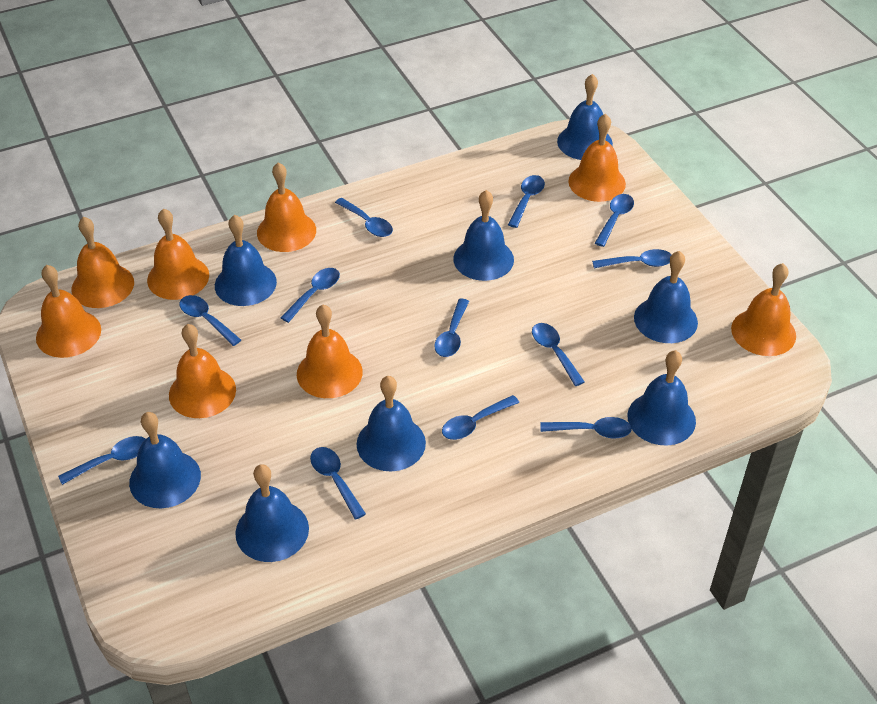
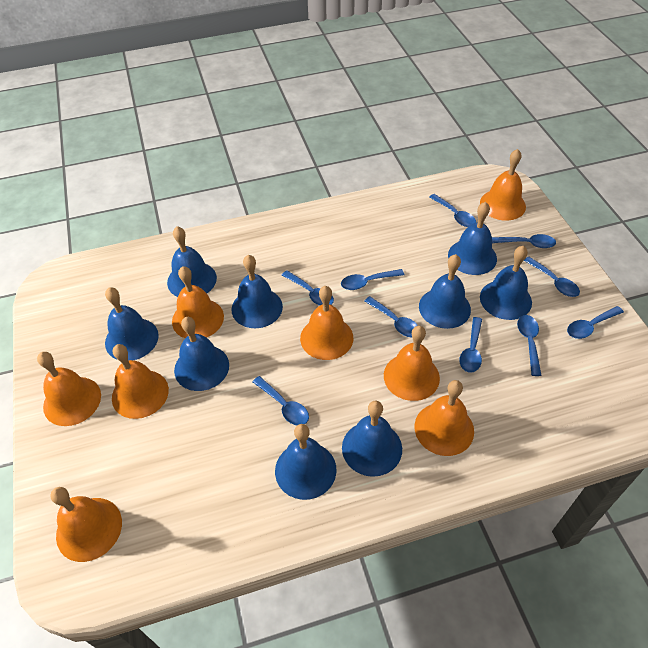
blue bell: [129,412,201,508] [215,215,277,306] [235,464,309,562] [356,376,426,471] [453,190,514,281] [557,74,613,160] [627,350,696,446] [634,251,698,343] = 8 -> [105,287,159,360] [167,226,217,297] [174,317,229,391] [232,255,283,328] [275,424,337,500] [342,400,402,477] [419,254,471,329] [448,202,497,275] [480,246,532,320] = 9
blue spoon: [58,436,146,485] [179,295,241,346] [281,268,340,323] [310,447,366,520] [335,198,393,237] [434,299,469,357] [442,395,519,440] [508,175,545,228] [532,323,585,386] [540,417,632,438] [592,249,672,268] [595,194,634,247] = 12 -> [253,376,309,425] [282,270,334,306] [341,269,404,290] [364,296,418,338] [429,194,476,227] [459,317,482,373] [492,234,556,248] [517,315,542,376] [524,257,580,297] [567,306,624,339] = 10

